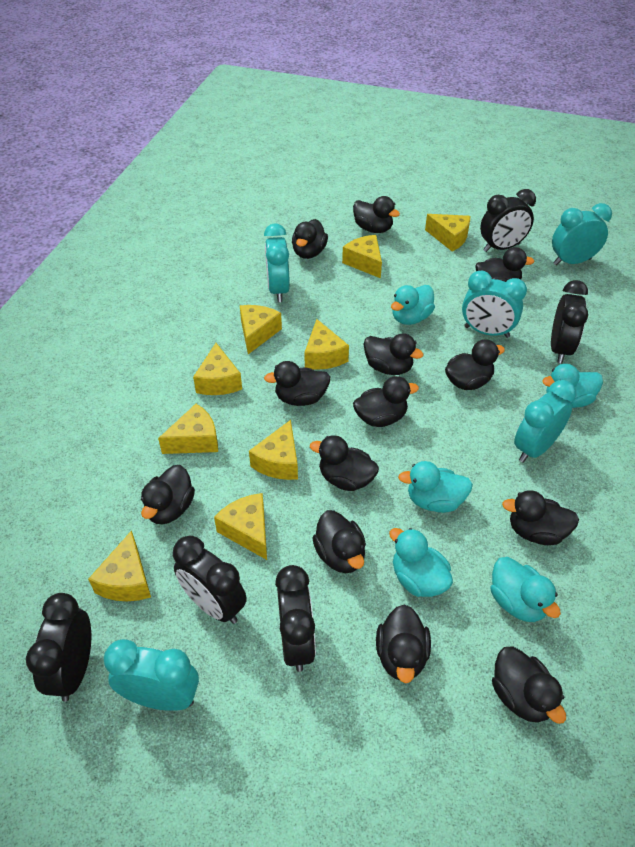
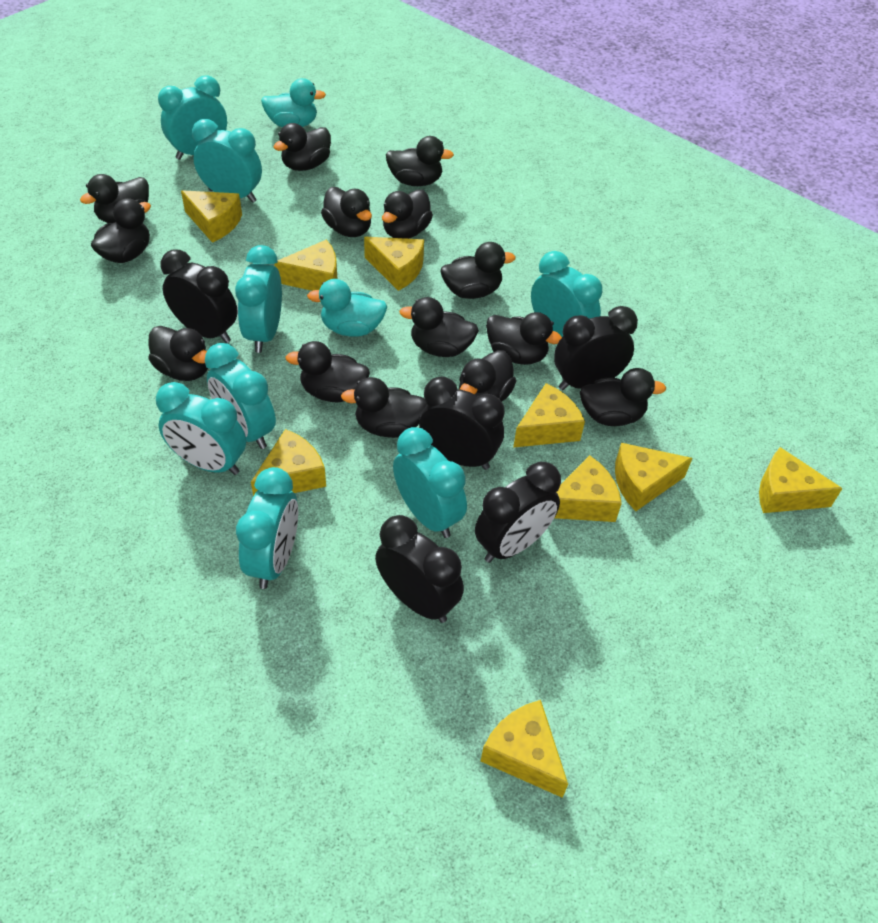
black duck: [141,465,195,524] [264,361,331,406] [292,219,328,259] [310,435,379,491] [312,510,366,573] [353,196,400,233] [353,376,419,427] [364,333,423,375] [376,604,431,683] [445,340,505,390] [475,247,535,282] [492,646,566,724] [502,490,579,545] = 13 -> [80,174,149,223] [91,198,151,263] [148,326,208,381] [273,123,331,171] [286,341,370,402] [321,187,372,237] [341,377,427,438] [382,190,433,239] [386,136,454,186] [399,297,479,357] [441,242,516,299] [459,350,516,401] [486,312,562,365] [580,368,666,426] = 14
turquoise clock: [104,639,199,711] [264,223,290,302] [462,271,527,338] [514,380,576,463] [552,203,612,265] = 5 -> [156,382,246,475] [158,75,227,160] [192,119,262,203] [205,343,276,449] [235,245,282,353] [236,467,298,589] [393,427,467,538] [531,251,602,337] = 8
turquoise duck: [389,528,453,597] [391,285,435,325] [398,461,473,513] [490,557,561,622] [542,364,603,408] = 5 -> [261,78,326,127] [307,279,387,337] = 2

